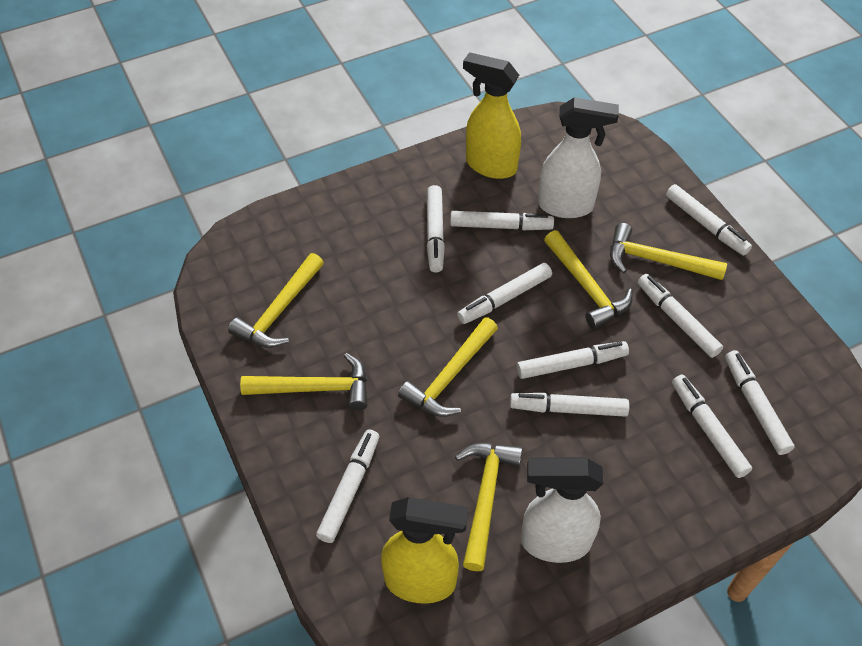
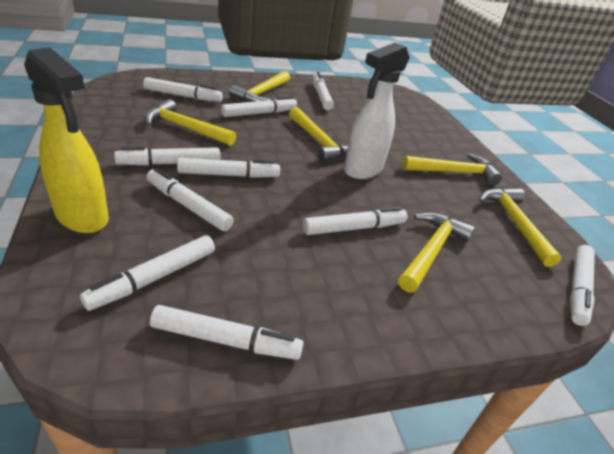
white spray bottle: [521,457,603,563] [538,97,619,218] = 2 -> [344,43,410,179] = 1
yellow spray bottle: [381,497,468,604] [463,52,521,179] = 2 -> [24,47,109,233] = 1

